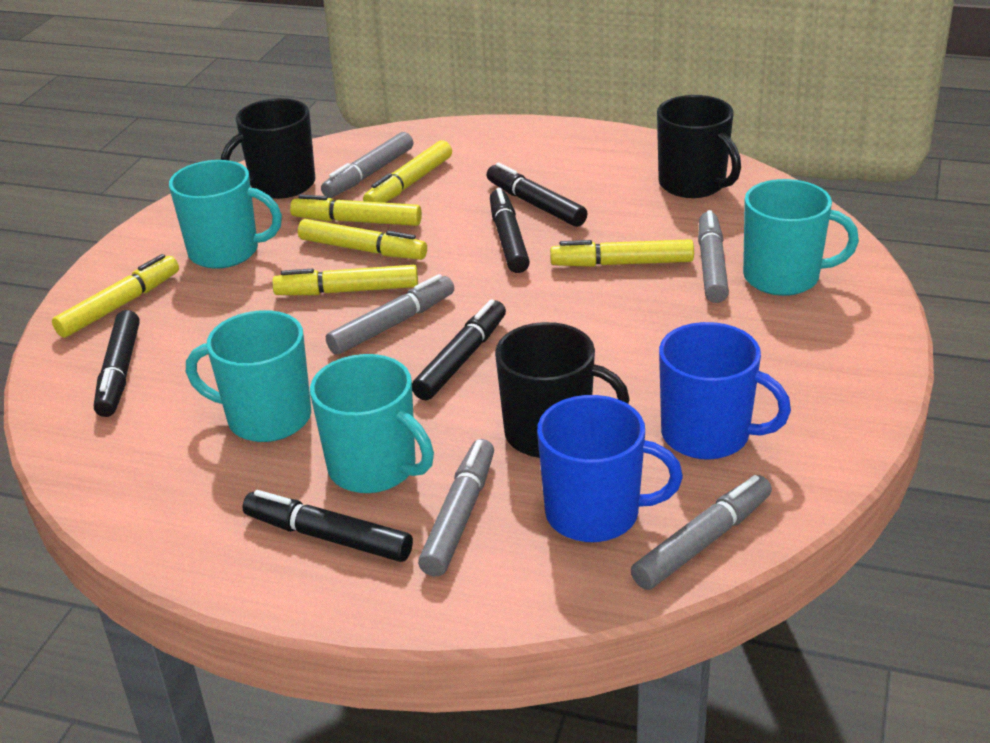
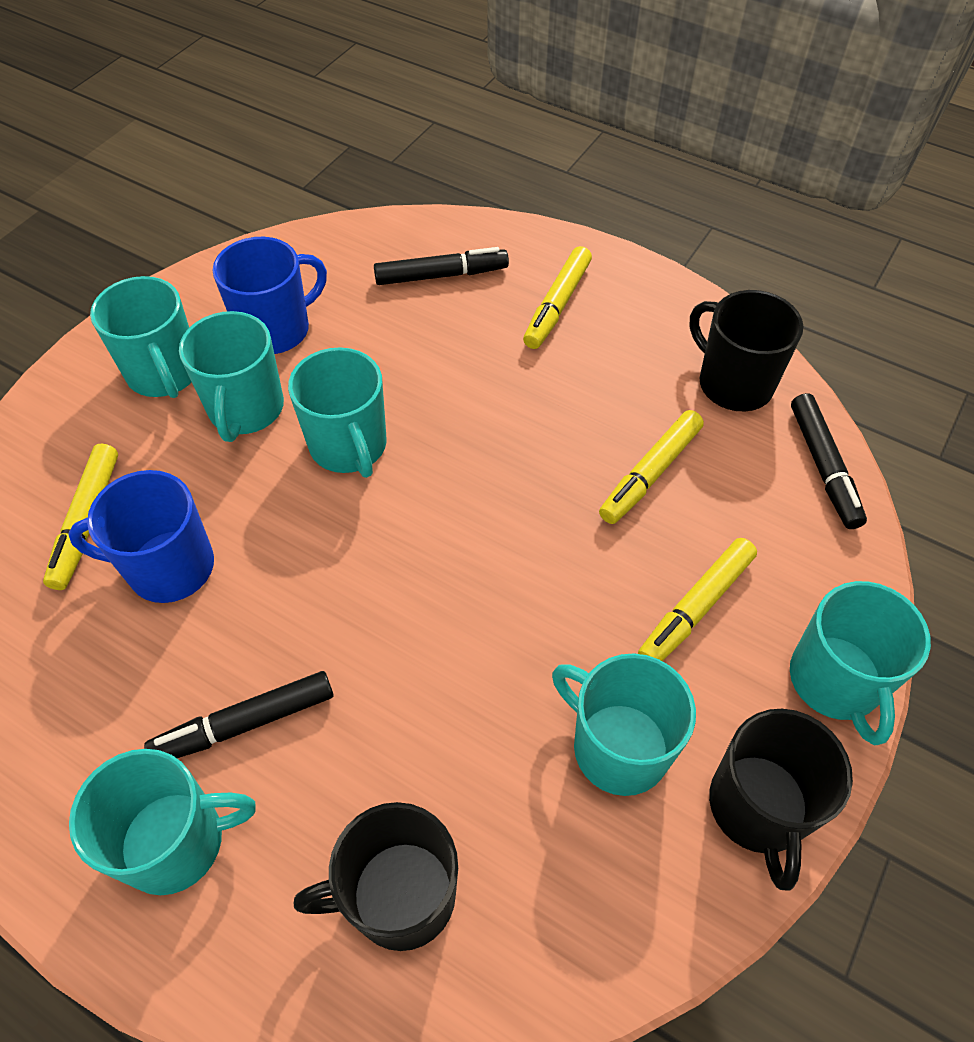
black marker: [94,310,140,417] [242,490,413,562] [412,299,506,400] [487,162,588,227] [490,188,530,273] = 5 -> [144,671,333,758] [374,247,509,285] [791,393,867,529] = 3
grey marker: [321,132,413,198] [326,274,454,355] [418,439,494,577] [631,475,772,590] [698,210,729,303] = 5 -> none = 0
turquoise mug: [169,160,282,269] [186,310,311,442] [310,354,434,493] [743,179,859,296] = 4 -> [69,749,256,895] [90,276,191,398] [179,311,284,442] [288,347,387,478] [552,653,696,796] [790,581,931,745] = 6
yellow marker: [52,254,179,338] [272,265,418,295] [290,194,422,226] [298,219,427,260] [363,140,452,203] [550,239,694,267] = 6 -> [43,444,118,590] [523,246,592,349] [599,410,704,524] [638,538,757,661] = 4

